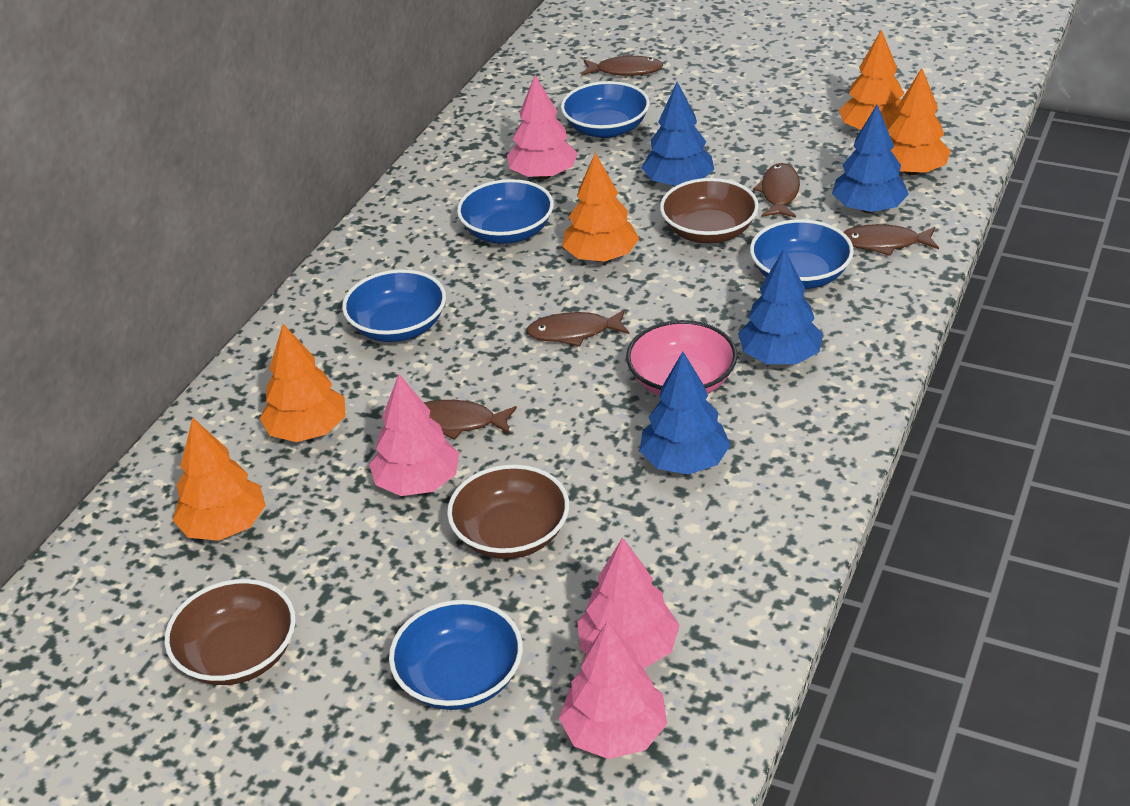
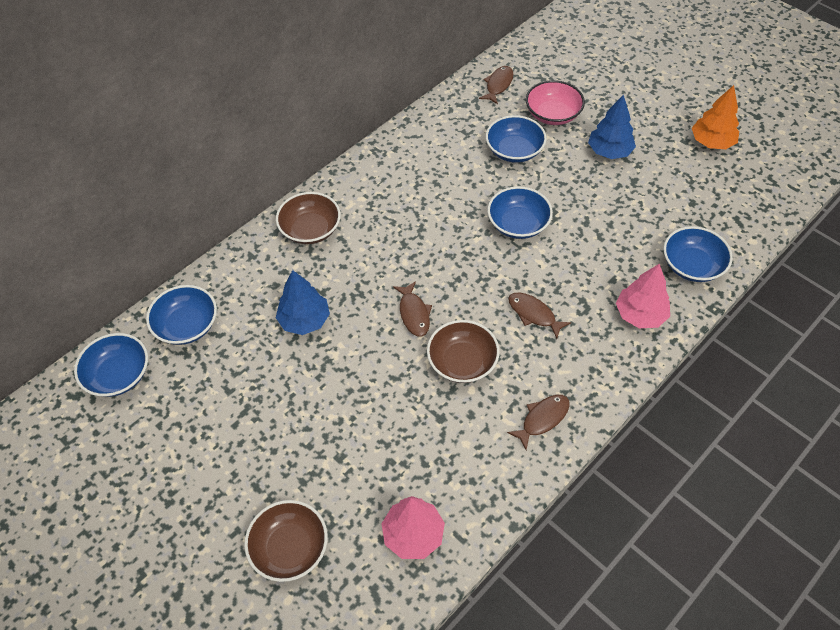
blue tree: [639,352,730,475] [642,82,714,187] [738,249,823,364] [832,105,909,213] = 4 -> [276,270,330,335] [588,94,636,159] = 2
brown fish: [424,400,517,439] [526,310,629,346] [582,54,663,76] [753,163,800,218] [843,224,939,256] = 5 -> [393,281,432,337] [479,66,514,104] [507,395,570,450] [508,292,571,339] = 4
orange tree: [173,417,266,541] [259,324,346,442] [562,153,639,262] [839,30,904,130] [888,68,951,175] = 5 -> [692,85,739,149] = 1
pink tree: [369,374,459,496] [507,75,578,179] [559,621,667,759] [577,537,679,668] = 4 -> [381,496,445,559] [616,264,670,328] = 2

